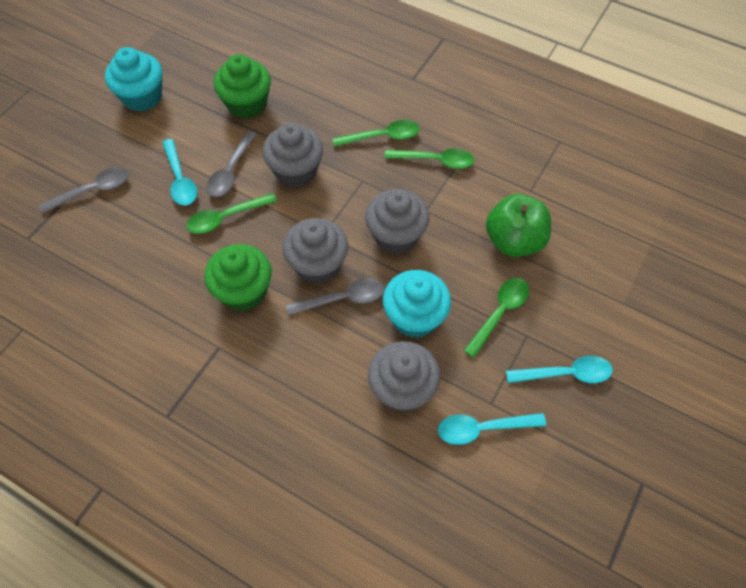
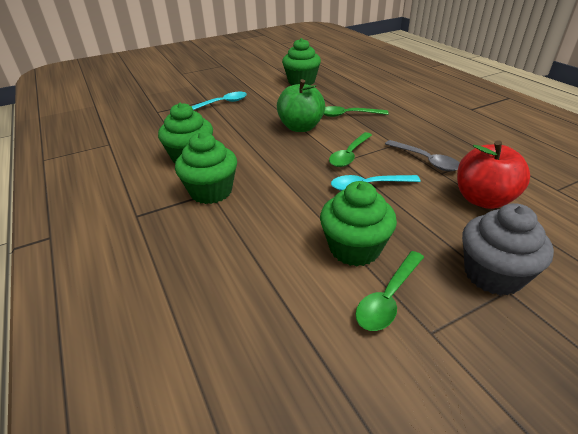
green cupcake: [204,244,272,311] [214,54,271,119] = 2 -> [158,103,213,163] [175,132,237,204] [282,38,321,85] [320,181,397,266] = 4
green spoon: [186,193,277,234] [332,120,419,147] [384,149,474,169] [463,278,529,358] = 4 -> [323,106,389,117] [329,132,372,167] [355,251,424,331] = 3
grey cupcake: [263,123,323,188] [283,218,348,284] [365,189,429,254] [368,341,440,412] = 4 -> [462,203,554,295] = 1
grey spoon: [39,167,129,214] [207,131,257,197] [286,278,385,316] = 3 -> [385,140,460,171] = 1
red apple: none = 0 -> [457,140,530,209] = 1
turquoise cupcake: [105,47,162,111] [383,270,451,338] = 2 -> none = 0
turquoise spoon: [162,139,197,206] [438,413,546,445] [506,356,613,383] = 3 -> [191,92,247,110] [331,175,421,191] = 2

